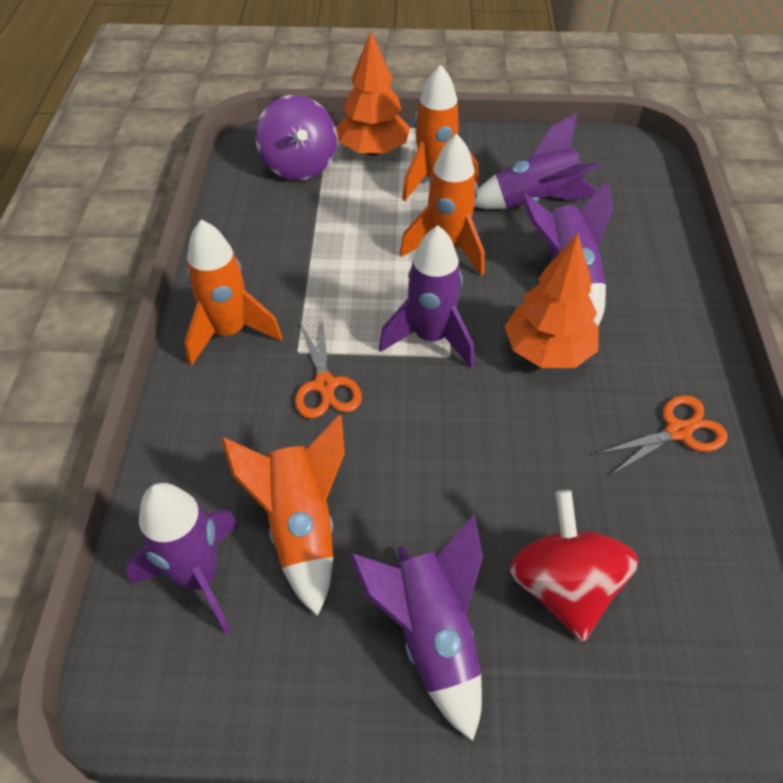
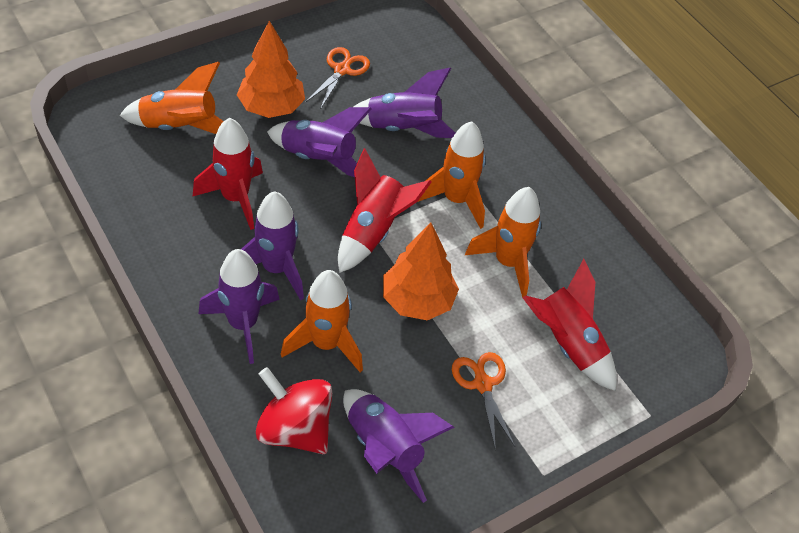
purple spinning top: [255,95,337,180] = 1 -> none = 0
red rocket: none = 0 -> [193,118,263,230] [338,148,432,273] [522,259,617,391] = 3

